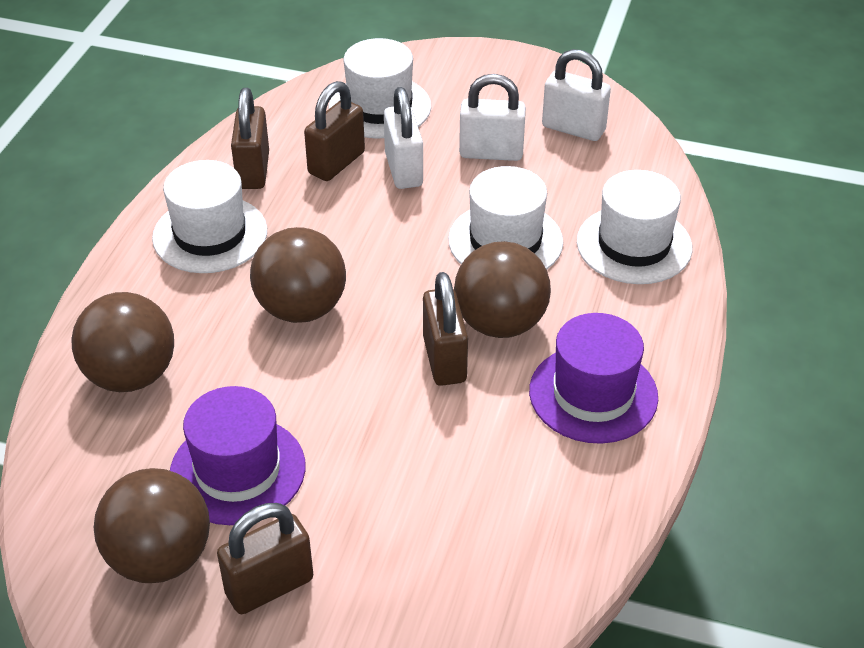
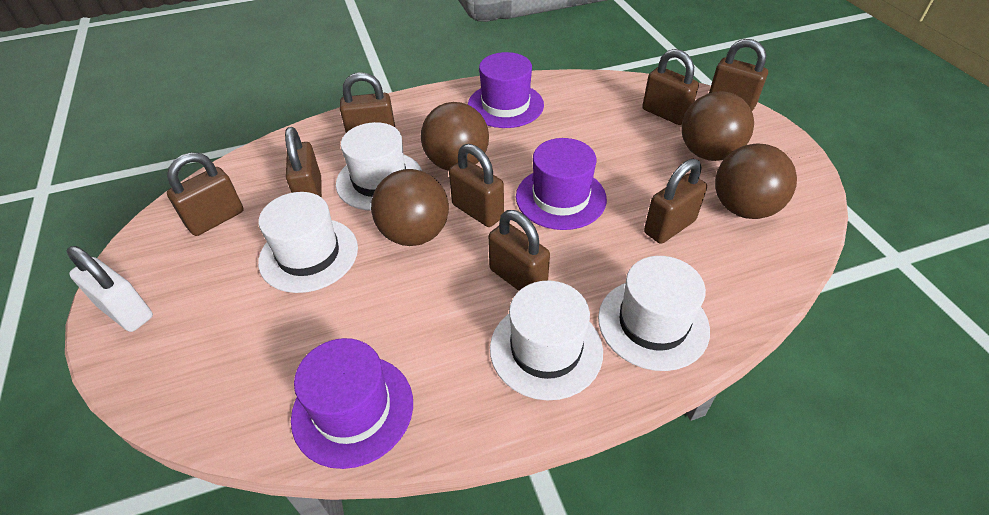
brown padlock: [217,503,313,614] [231,88,269,189] [304,81,365,181] [423,272,468,386] = 4 -> [167,152,244,236] [285,127,322,198] [340,72,395,133] [449,144,504,227] [488,210,550,291] [642,49,699,125] [644,159,707,244] [709,39,768,111] = 8
purple hat: [170,386,306,525] [529,313,658,444] = 2 -> [291,338,413,469] [468,52,544,128] [516,138,607,230] = 3
white padlock: [384,87,423,189] [459,74,526,161] [542,49,611,141] = 3 -> [66,246,153,332] = 1

